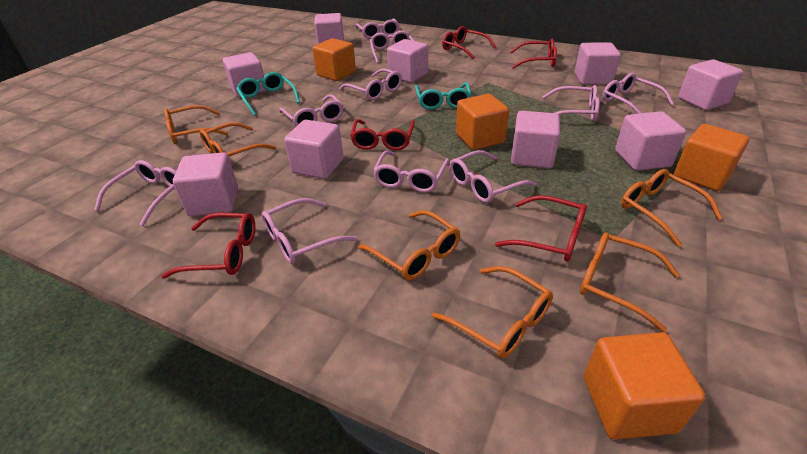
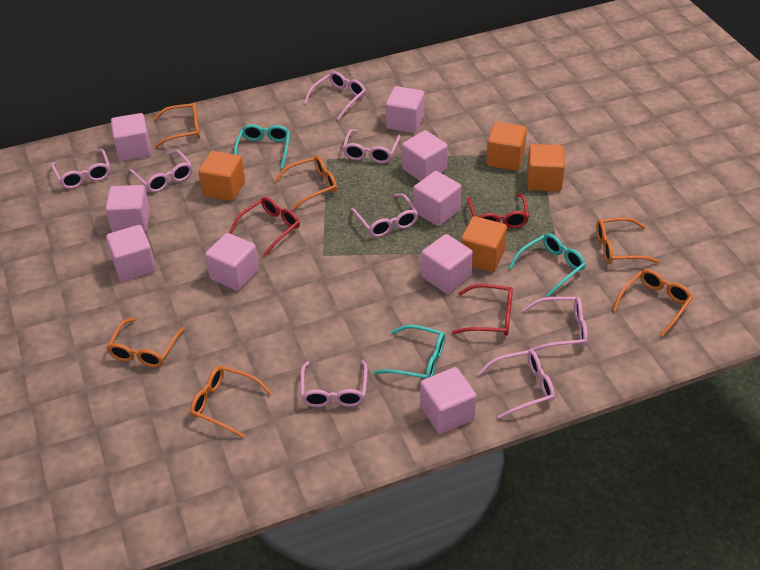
pink glasses: [94,160,176,226] [261,198,357,264] [279,94,343,127] [339,68,402,100] [356,19,399,39] [370,31,414,64] [373,151,449,193] [449,150,537,203] [542,85,600,121] [602,73,674,114] = 10 -> [51,149,110,189] [129,150,192,192] [300,360,368,407] [304,71,366,119] [342,129,401,163] [351,193,418,237] [477,350,555,419] [523,297,588,351] = 8
red glasses: [161,213,255,279] [350,119,415,150] [442,26,496,60] [495,195,587,262] [510,39,557,69] = 5 -> [229,197,300,257] [452,284,513,336] [468,193,529,228] = 3
turquoise glasses: [236,72,300,116] [415,82,471,110] = 2 -> [234,124,290,169] [374,325,445,379] [509,233,586,297] = 3

